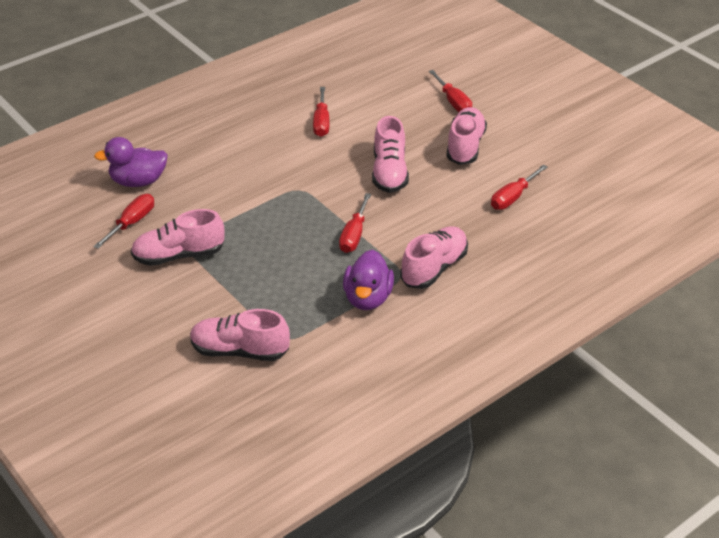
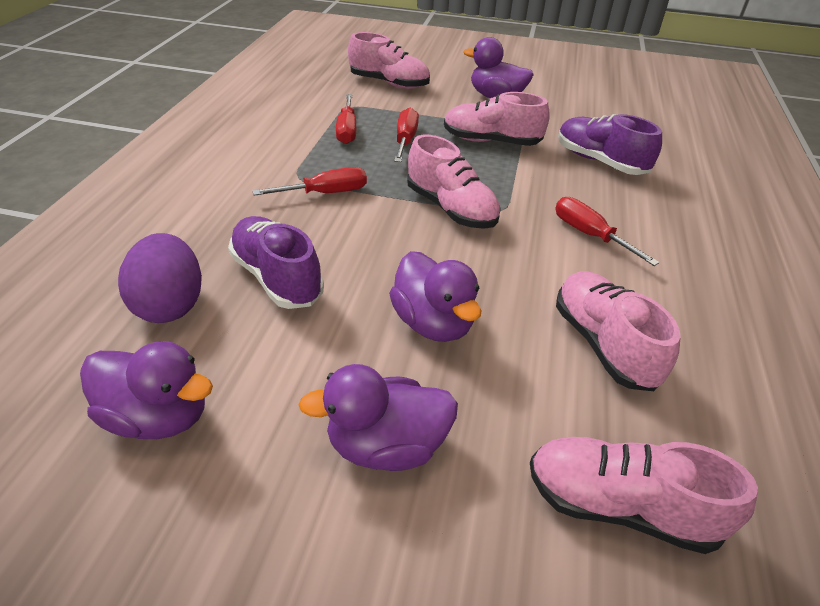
purple duck: [94,137,168,187] [343,250,394,310] = 2 -> [80,341,213,439] [299,364,458,471] [389,251,482,342] [463,37,534,98] = 4
purple egg: none = 0 -> [118,233,202,323] = 1
purple shoe: none = 0 -> [228,216,324,309] [558,114,662,175] = 2
red screwdriver: [94,194,154,249] [313,87,329,137] [339,193,371,253] [429,70,472,112] [491,164,548,210] = 5 -> [253,167,367,196] [336,94,356,144] [394,108,419,162] [555,197,660,266] = 4

